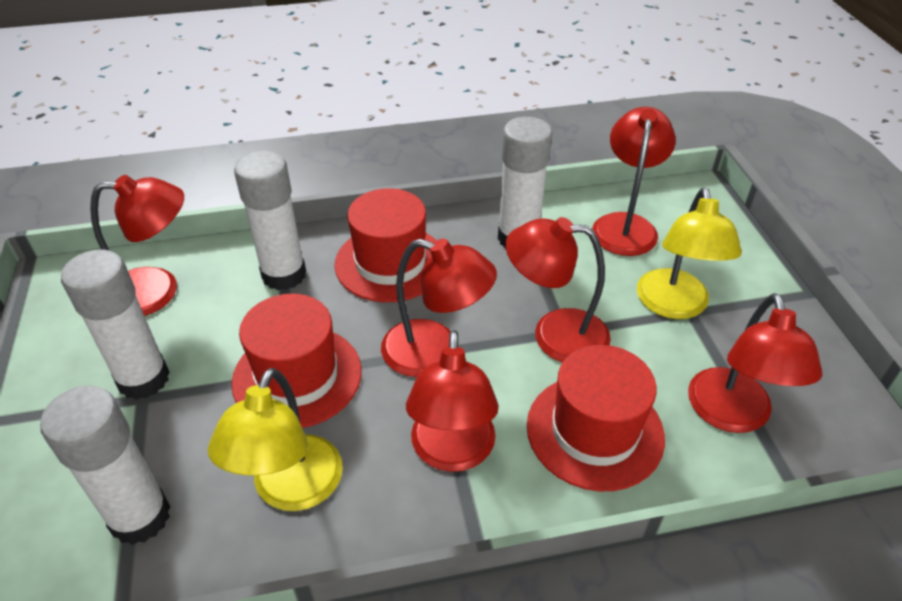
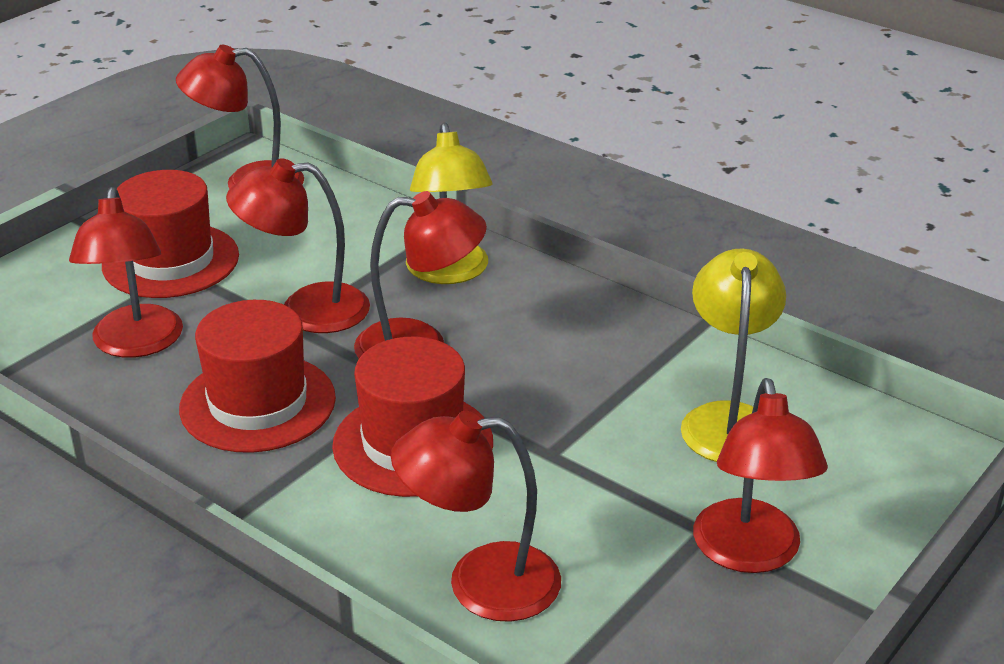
white glue stick: [40,386,170,545] [61,249,170,400] [234,151,306,290] [498,117,552,249] = 4 -> none = 0

